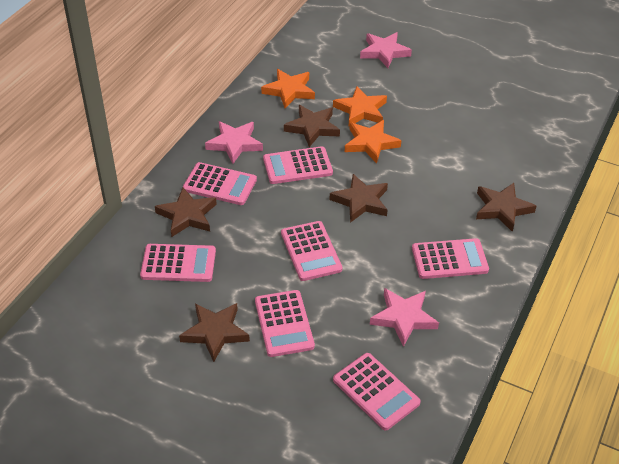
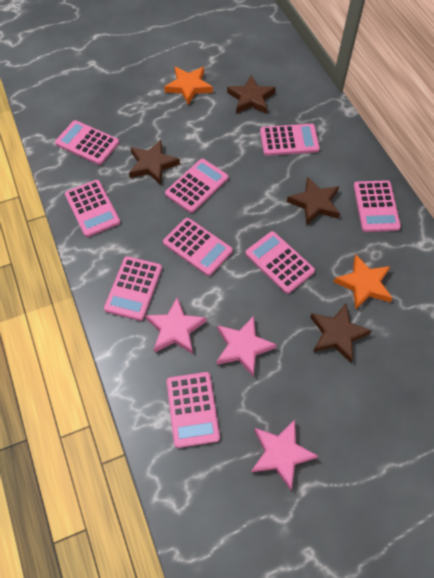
brown star: [155,187,217,237] [179,303,250,362] [284,105,340,147] [330,174,388,223] [476,183,536,232] = 5 -> [129,140,180,185] [227,75,276,114] [287,176,340,225] [310,304,372,363] = 4
orange star: [261,69,315,108] [333,86,387,126] [345,120,401,163] = 3 -> [164,67,213,105] [334,255,393,310] = 2
pink calculator: [140,244,216,282] [183,162,257,205] [255,290,315,357] [263,146,333,184] [281,221,342,281] [333,353,421,431] [412,238,489,279] = 7 -> [55,120,119,165] [65,180,120,237] [104,256,162,321] [163,218,233,276] [165,159,228,213] [166,372,220,448] [245,231,315,294] [260,124,320,156] [354,180,401,232] = 9

